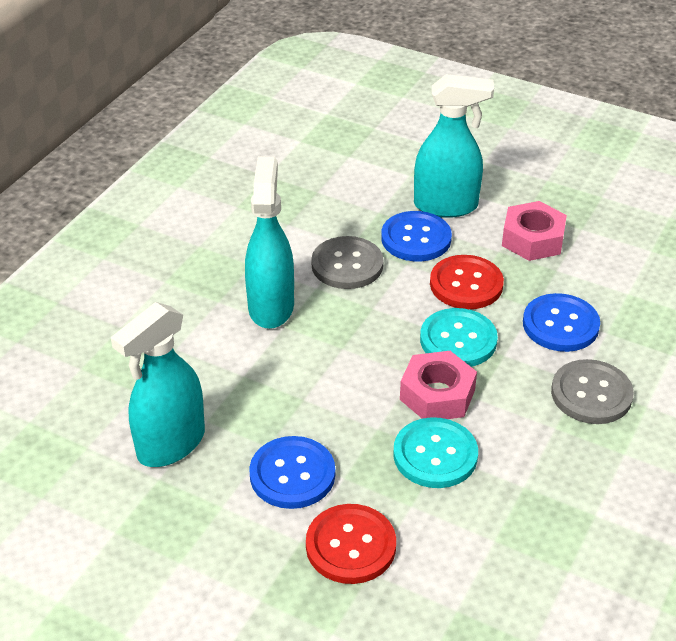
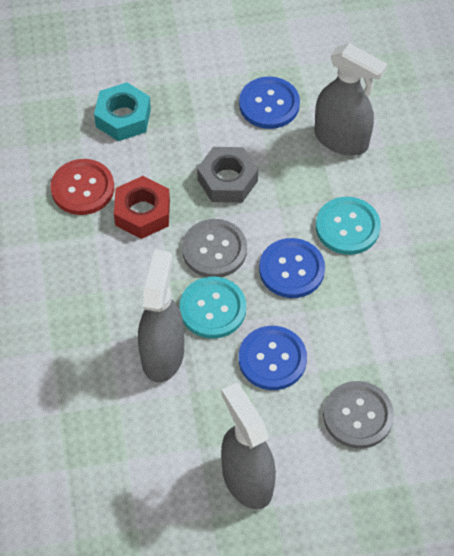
grey nut: none = 0 -> [197,147,258,203] = 1
grey spray bottle: none = 0 -> [138,249,184,382] [221,383,276,509] [315,43,387,156] = 3
pink nut: [400,351,477,419] [502,201,567,261] = 2 -> none = 0
red button: [306,504,396,584] [430,255,504,309] = 2 -> [50,159,114,215] = 1
red nut: none = 0 -> [114,176,170,239] = 1
turquoise nut: none = 0 -> [94,82,151,141] = 1
turquoise spray bottle: [111,302,205,467] [245,157,294,329] [414,74,494,218] = 3 -> none = 0

